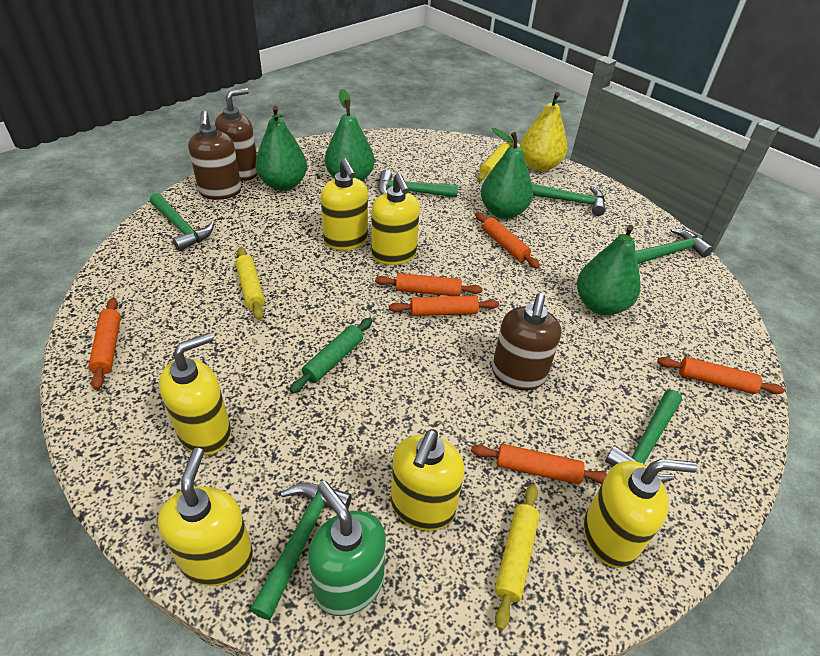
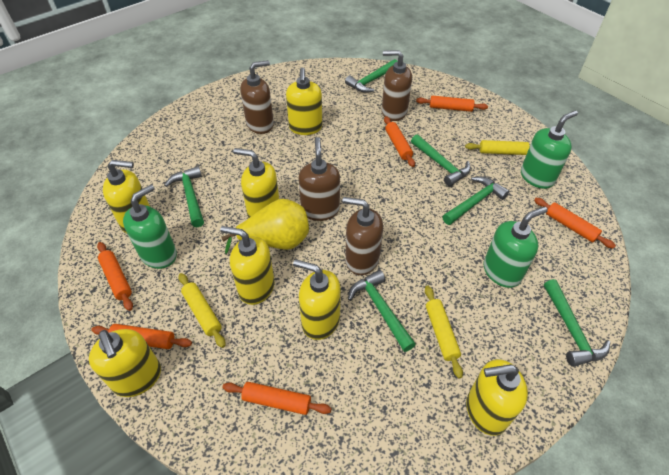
brown soap dispenser: [188,111,241,200] [215,88,258,181] [492,293,561,390] = 3 -> [240,60,274,134] [298,137,340,221] [342,197,383,275] [382,50,412,121] = 4
green pear: [255,106,307,191] [325,89,374,181] [481,128,533,219] [577,225,640,315] = 4 -> none = 0
green rolling pin: [290,318,373,393] = 1 -> none = 0
green soap dispenser: [308,481,386,616] = 1 -> [123,185,177,269] [484,206,548,288] [521,111,578,189] = 3
yellow soap dispenser: [158,448,253,586] [159,332,231,455] [321,158,368,250] [371,173,420,265] [391,429,465,531] [583,459,697,568] = 6 -> [89,329,161,397] [103,160,150,233] [220,226,275,305] [234,148,279,218] [286,68,322,135] [293,259,341,340] [467,359,528,436] = 7

